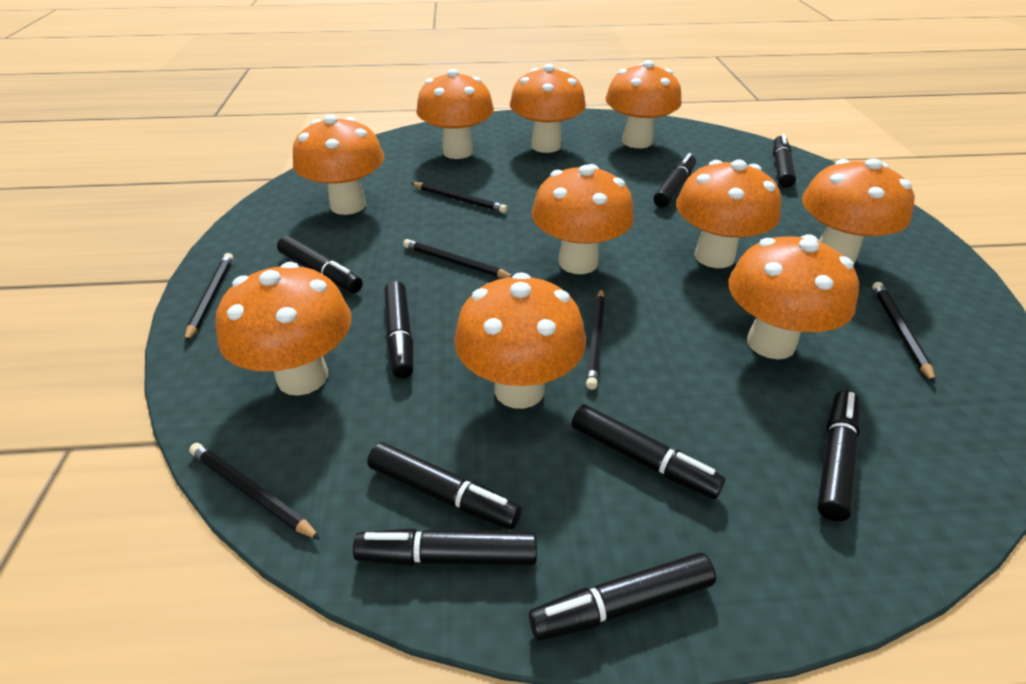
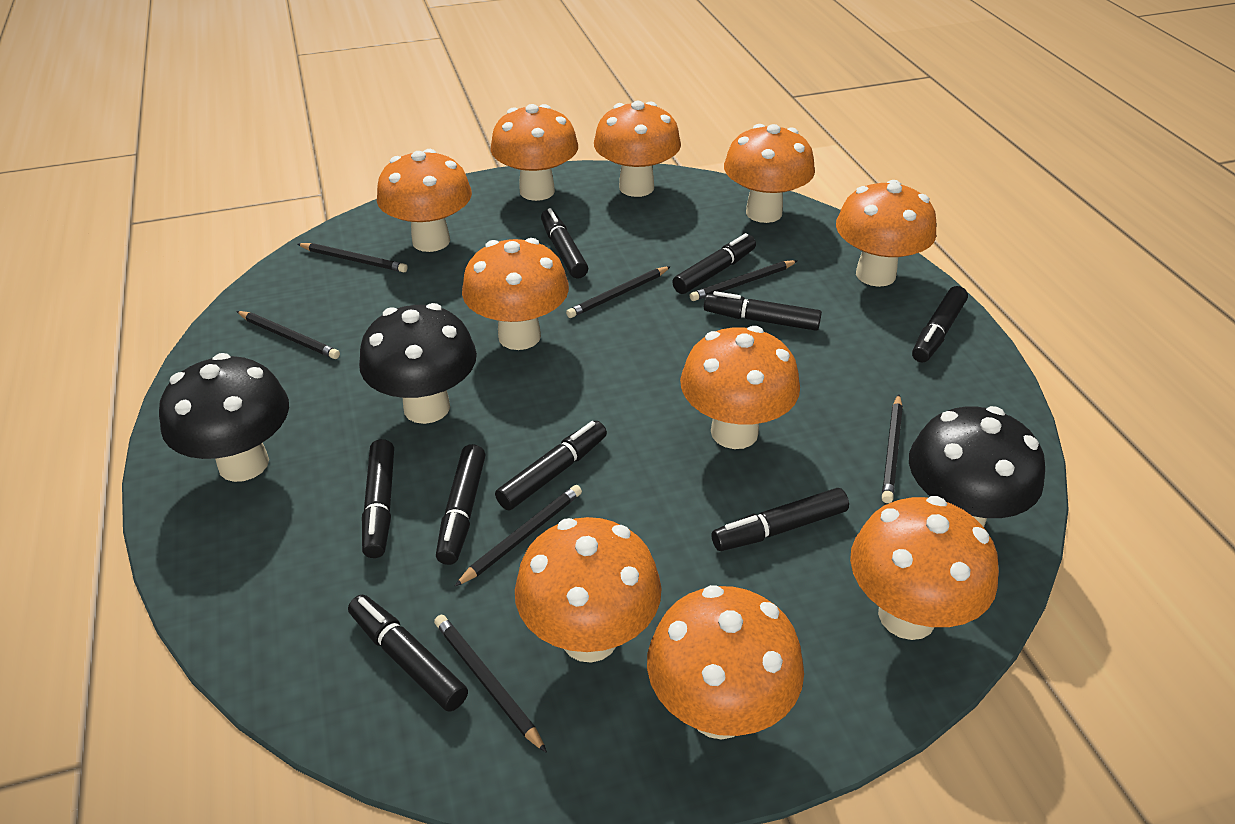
black mushroom: none = 0 -> [159,353,289,482] [359,303,477,424] [909,406,1045,527] = 3
black pencil: [185,253,233,342] [189,443,321,540] [403,239,513,278] [411,182,507,213] [586,288,605,390] [872,282,935,383] = 6 -> [236,311,340,359] [297,243,408,272] [434,615,547,753] [454,485,582,587] [566,266,671,318] [690,260,798,301] [882,394,903,503] = 7

